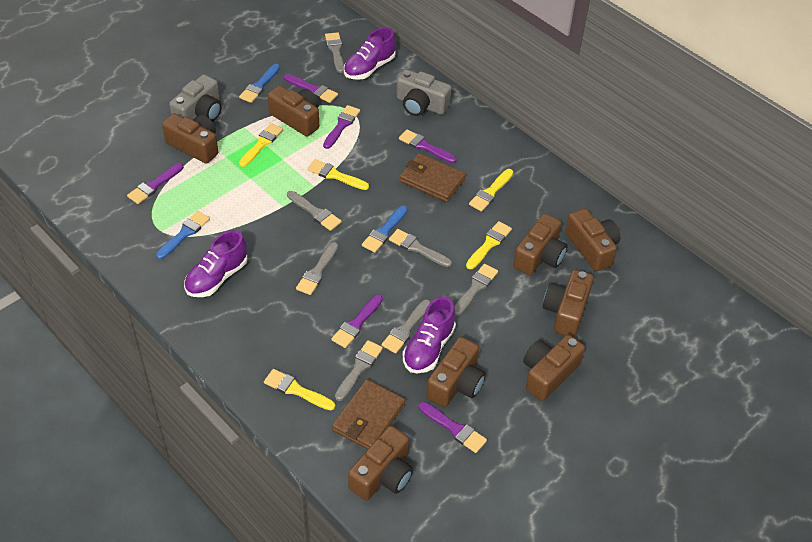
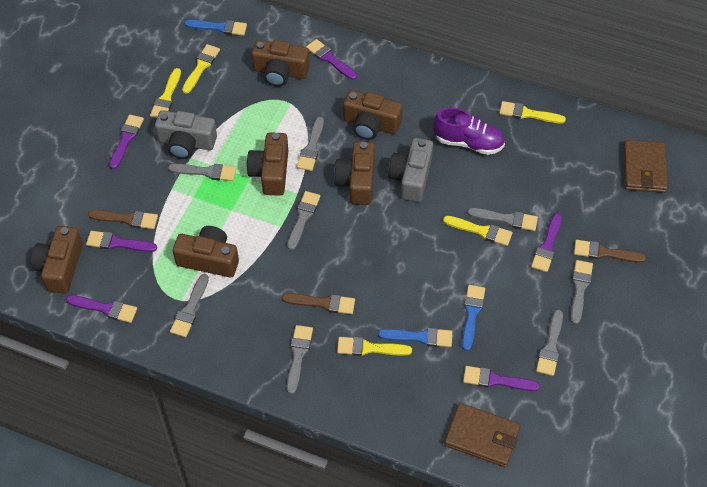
brown brush: none = 0 -> [88,210,158,229] [282,293,355,314] [574,240,646,263] = 3
brown camera: [162,113,218,164] [268,86,319,137] [348,426,413,501] [426,337,486,407] [513,213,568,275] [523,335,585,401] [543,270,594,337] [565,208,620,271] = 8 -> [31,226,83,294] [173,226,239,277] [247,132,288,196] [252,40,310,87] [334,141,375,205] [343,90,402,140] = 6
grey brush: [287,191,342,231] [296,242,338,295] [325,32,344,73] [335,340,383,401] [381,300,430,354] [389,229,452,267] [454,264,498,316] = 7 -> [168,164,236,181] [170,274,209,337] [287,191,320,250] [287,325,313,394] [297,117,324,171] [468,208,538,231] [536,310,563,376] [571,260,593,324] = 8
purple shoe: [184,230,248,297] [344,27,396,80] [403,296,456,373] = 3 -> [433,107,505,155] = 1

